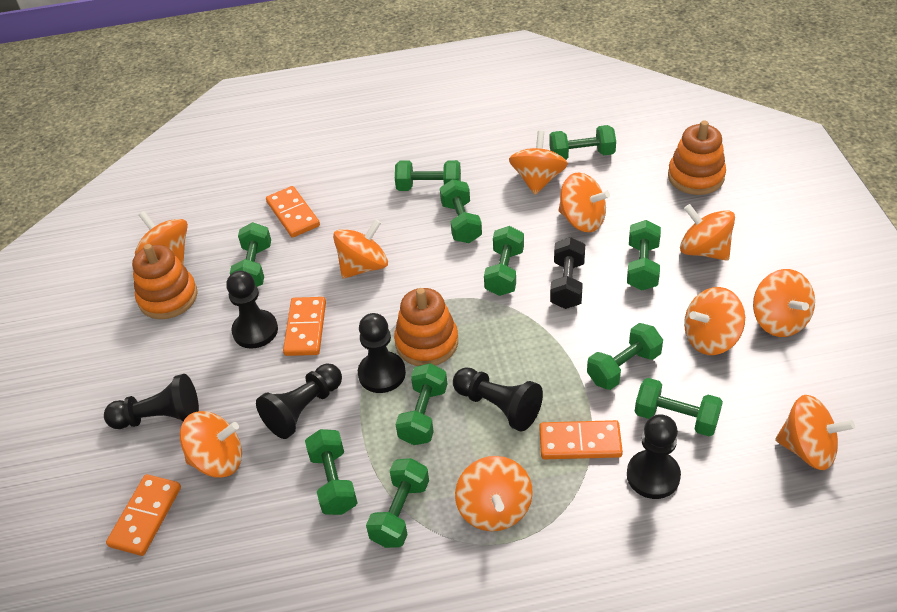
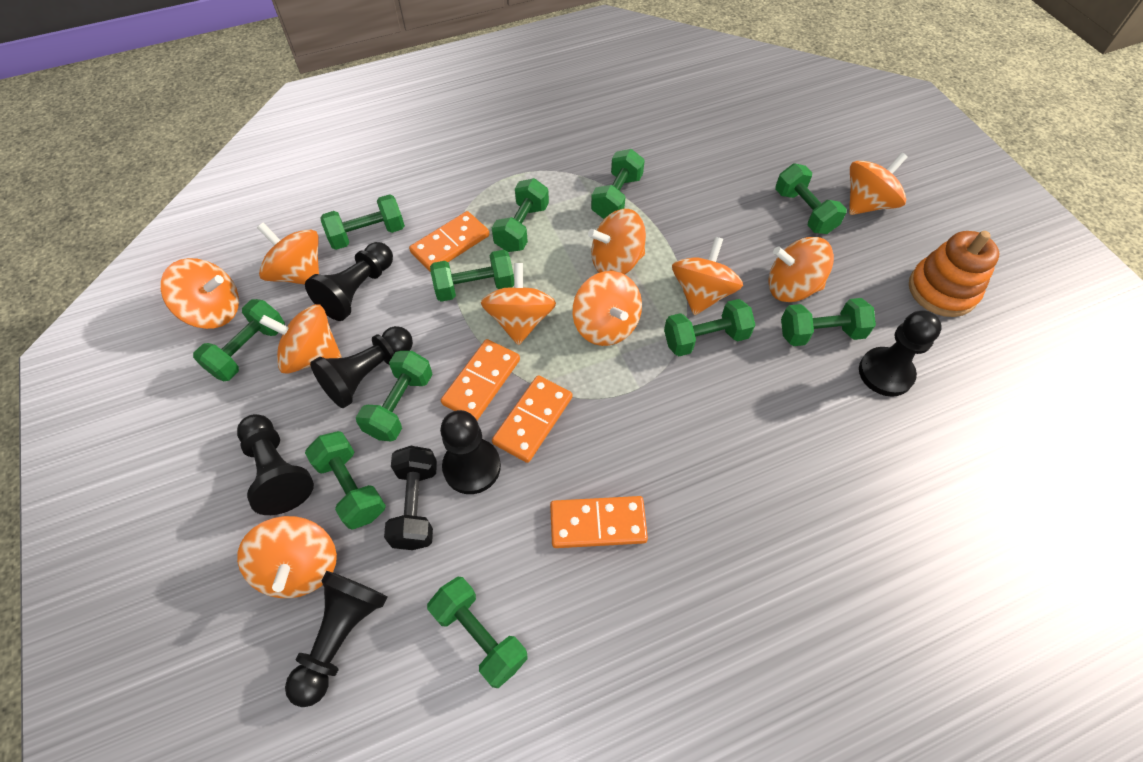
orange stacking toy: [132,244,198,319] [394,288,458,366] [668,120,726,195] = 3 -> [909,231,999,317] = 1

